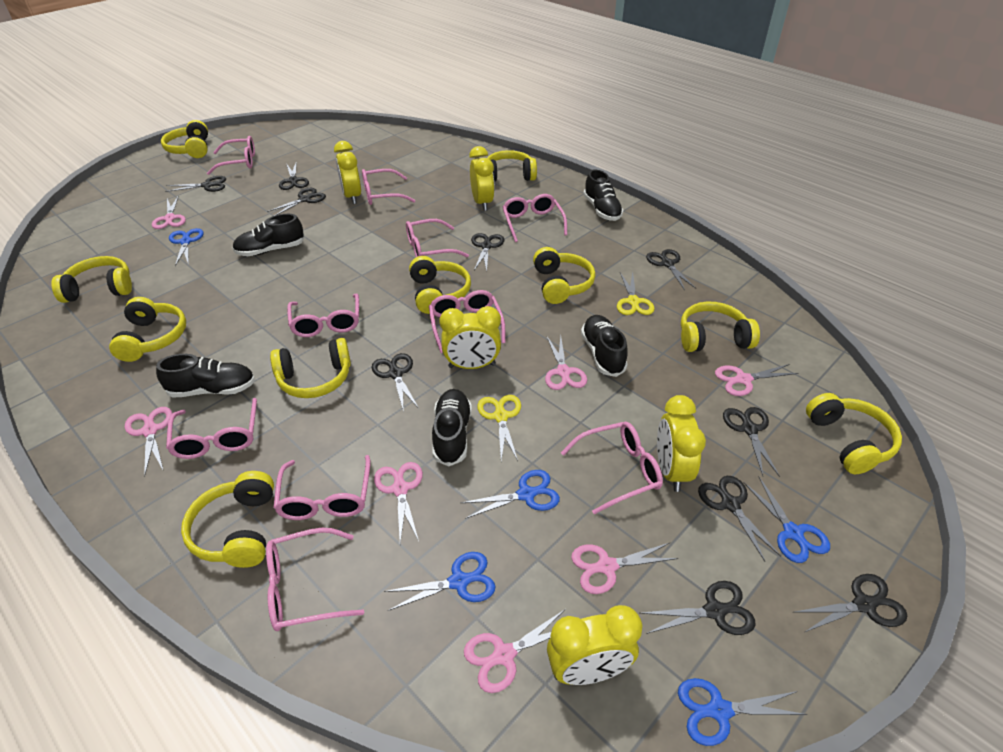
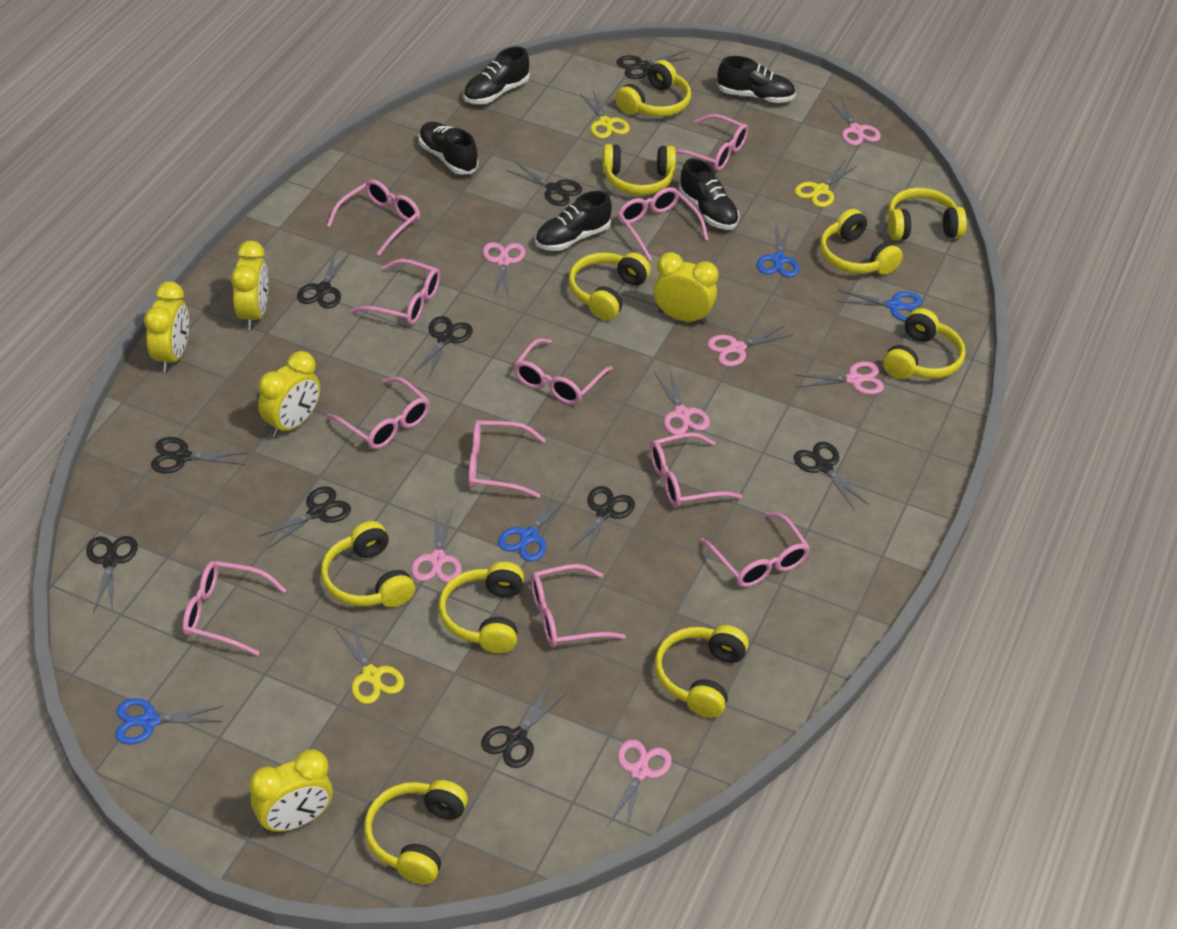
blue scissors: [169,228,203,266] [384,552,496,611] [461,470,560,519] [678,678,808,746] [744,477,830,563] = 5 -> [115,698,223,744] [498,491,570,562] [757,224,799,277] [837,290,922,322] = 4
pink glasses: [166,398,257,459] [207,136,255,175] [266,528,364,631] [273,455,371,520] [287,294,359,337] [362,169,415,205] [406,219,469,257] [429,290,505,353] [503,194,567,242] [561,422,663,514] = 10 -> [182,561,286,656] [326,377,430,449] [327,179,420,256] [351,259,440,325] [468,420,546,498] [514,338,613,405] [531,564,626,647] [618,187,708,261] [650,432,742,507] [675,114,748,171] [700,512,810,587] = 11
yellow scissors: [477,395,521,461] [617,272,654,315] = 2 -> [335,621,404,704] [580,91,630,139] [794,162,857,207] = 3

